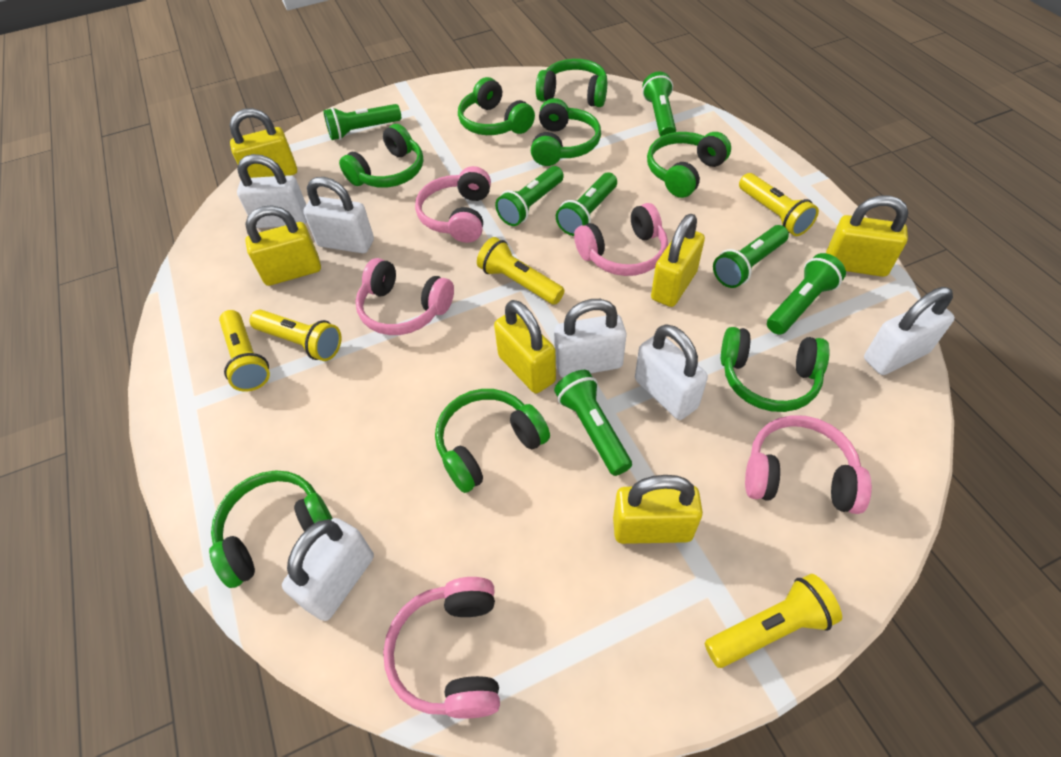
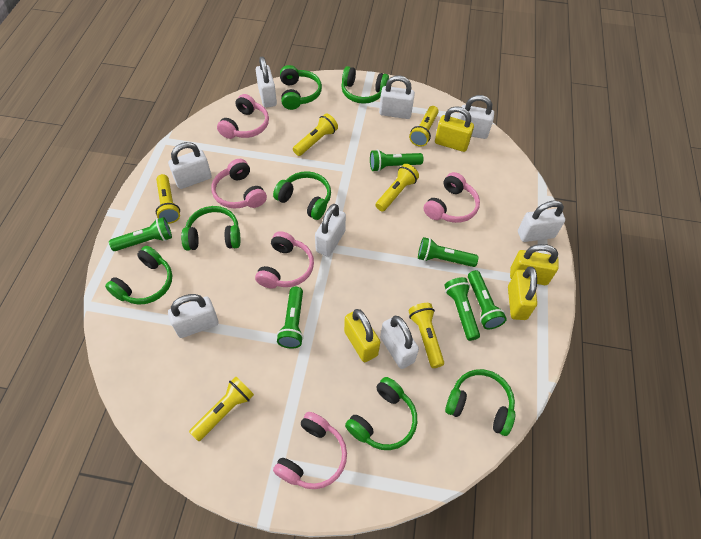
green flashlight: [323,104,401,140] [495,166,564,226] [554,370,632,476] [556,173,617,236] [642,72,676,137] [713,225,789,288] [767,253,846,335] = 7 -> [109,217,172,251] [277,287,304,349] [370,149,424,172] [418,237,478,267] [444,277,480,341] [468,270,507,329] = 6
green headphones: [209,470,333,588] [339,124,423,188] [435,389,550,493] [458,77,535,135] [531,98,601,166] [536,59,607,107] [647,132,731,198] [721,327,830,412] = 8 -> [105,246,172,305] [181,206,240,251] [273,171,331,220] [280,65,322,110] [341,66,389,104] [345,377,417,450] [445,369,515,436] = 7
white padlock: [237,154,307,228] [282,518,374,621] [303,177,374,253] [554,299,627,378] [635,324,708,420] [864,287,955,375] = 6 -> [168,142,212,189] [168,294,219,338] [256,57,277,108] [315,204,346,257] [379,75,415,119] [380,316,419,369] [458,95,494,139] [518,201,565,242] = 8
yellow flashlight: [219,310,270,392] [250,310,341,361] [477,237,564,305] [705,574,842,668] [739,173,819,236] = 5 -> [156,174,180,224] [189,377,254,441] [293,114,338,156] [376,164,419,212] [408,303,444,368] [409,106,439,147] = 6
yellow padlock: [230,108,297,178] [245,205,321,286] [494,300,556,393] [613,475,703,544] [651,214,705,307] [826,195,908,277] = 6 -> [344,309,380,362] [435,106,474,152] [508,267,537,320] [510,244,559,285] = 4

